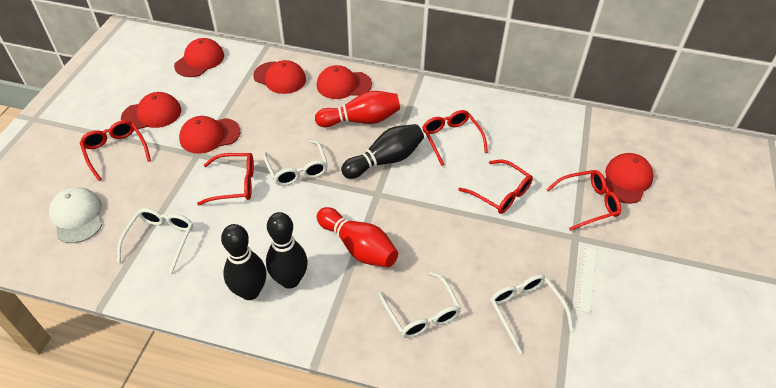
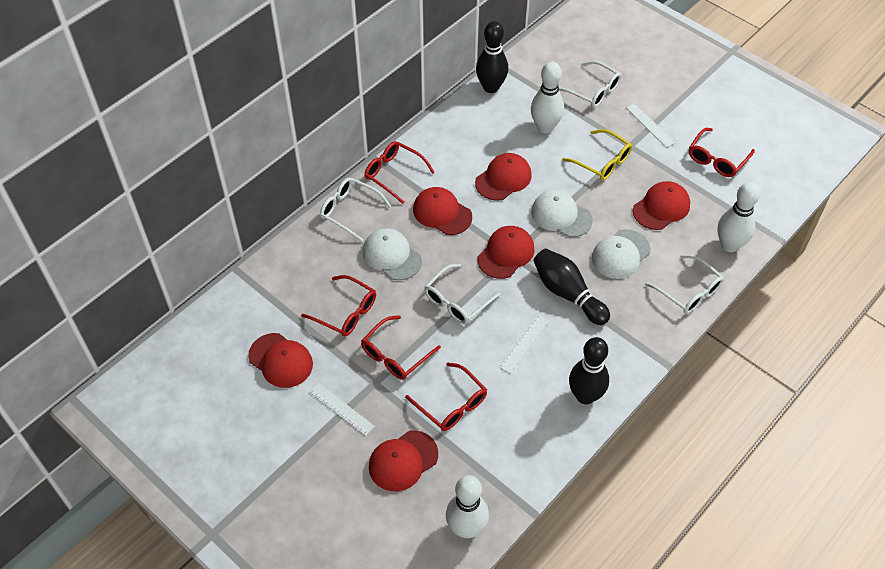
red bowling pin: [315,91,400,127] [317,207,398,267] = 2 -> none = 0
white bowling pin: none = 0 -> [446,475,489,538] [531,62,564,133] [718,182,760,252] = 3
white cap: [49,187,102,243] = 1 -> [363,228,422,280] [531,190,593,237] [592,229,650,279] = 3
white ruler: [576,247,597,313] = 1 -> [309,383,375,436] [499,315,549,373] [626,103,675,148] = 3
yellow glasses: none = 0 -> [562,129,632,180] = 1

